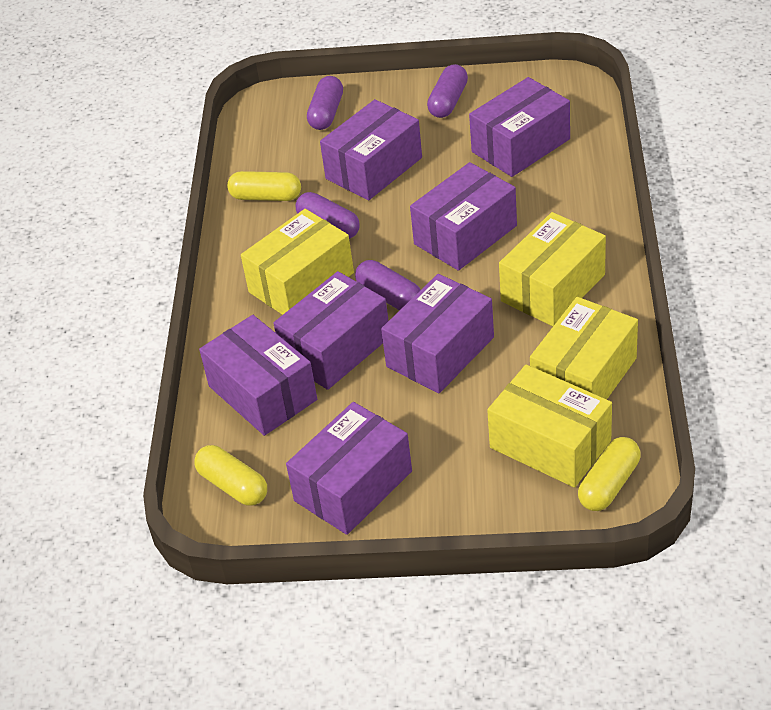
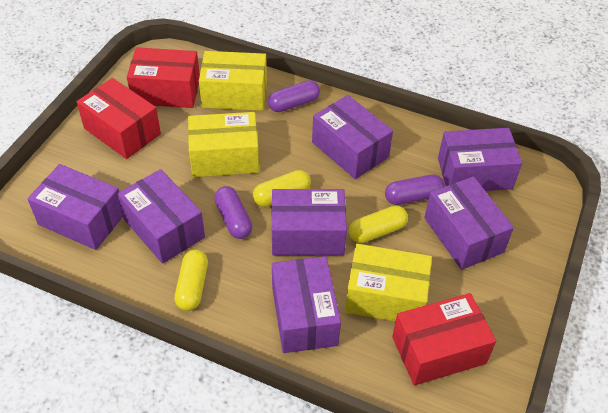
purple capsule: [296,192,360,239] [307,76,343,130] [355,260,420,310] [427,64,468,118] = 4 -> [214,186,253,239] [268,80,320,112] [385,174,445,205] = 3
red box: none = 0 -> [76,78,161,159] [127,47,200,108] [392,293,496,386] = 3
yellow box: [241,209,354,315] [487,364,612,488] [499,212,606,326] [530,297,638,399] = 4 -> [188,112,259,177] [199,51,267,111] [345,244,432,321] = 3

